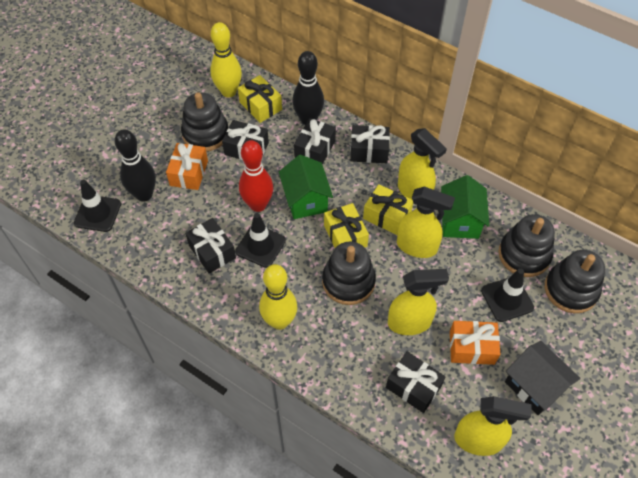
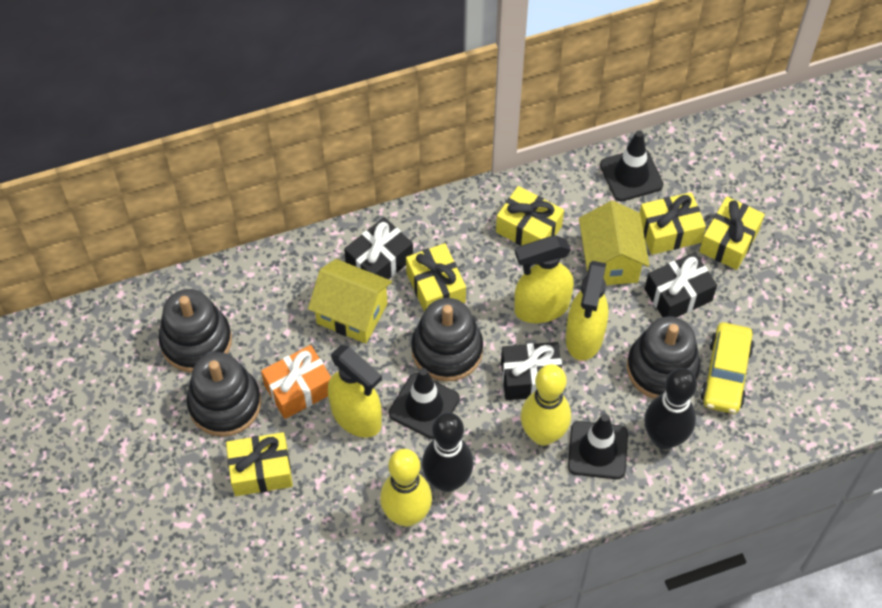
black gift: [185,218,236,274] [222,120,269,160] [294,118,336,164] [350,125,390,163] [386,352,446,413] = 5 -> [344,217,413,279] [501,342,562,400] [645,252,717,317] = 3
black house: [505,341,580,415] = 1 -> none = 0
green house: [279,155,333,219] [441,175,489,239] = 2 -> none = 0
orange gift: [166,143,208,190] [450,321,500,365] = 2 -> [261,345,331,419] = 1
red bowling pin: [239,140,273,212] = 1 -> none = 0
yellow car: none = 0 -> [701,322,754,414] = 1
yellow gift: [238,75,282,123] [324,203,369,248] [363,184,413,235] = 3 -> [226,432,293,496] [406,243,466,312] [496,186,564,246] [640,192,706,255] [699,197,765,270] = 5
yellow house: none = 0 -> [308,259,392,343] [579,201,649,285] = 2
yellow spray bottle: [388,269,449,335] [397,186,455,258] [398,128,447,199] [454,396,532,456] = 4 -> [328,345,382,438] [514,235,574,323] [566,261,608,361] = 3

